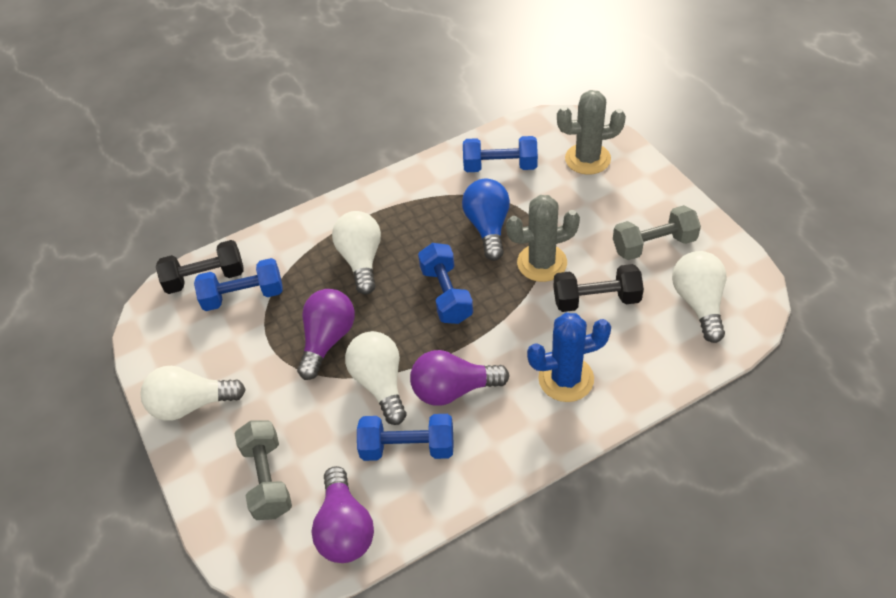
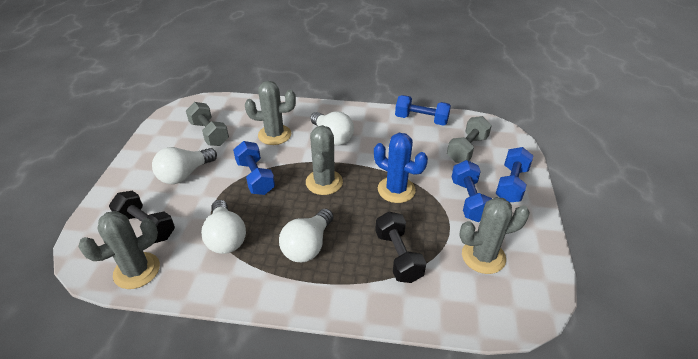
blue light bulb: [462,179,510,261] = 1 -> none = 0
grey cactus: [506,195,580,282] [557,90,626,175] = 2 -> [78,211,160,289] [245,81,296,145] [306,125,343,195] [459,197,530,274] = 4
purple light bulb: [297,289,355,380] [311,466,374,563] [410,350,510,405] = 3 -> none = 0

